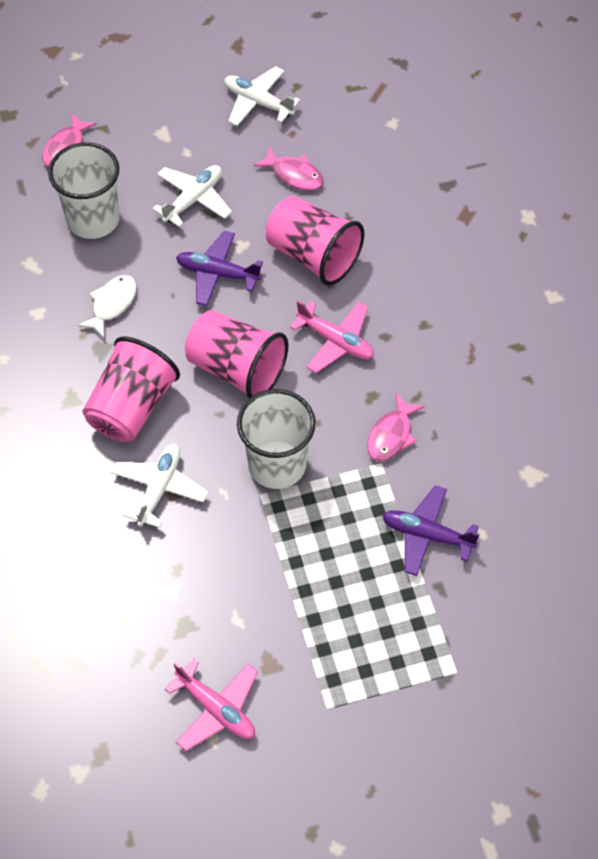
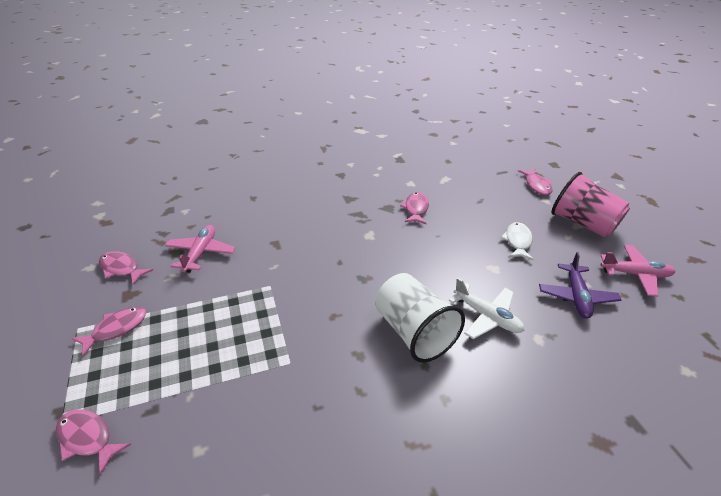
pink cup: [83,337,180,442] [185,310,288,398] [266,196,364,286] = 3 -> [551,172,630,237] = 1
pink fish: [42,113,97,167] [254,147,324,190] [367,393,425,461] = 3 -> [56,409,131,475] [72,306,146,356] [99,251,153,285] [400,192,429,224] [518,169,553,195] = 5
purple plane: [176,231,263,306] [382,485,480,576] = 2 -> [539,252,621,319] = 1
white cup: [48,142,120,239] [237,389,316,489] = 2 -> [375,273,465,363] = 1
white plane: [111,444,208,528] [152,165,232,227] [224,66,300,126] = 3 -> [449,278,525,339] = 1

